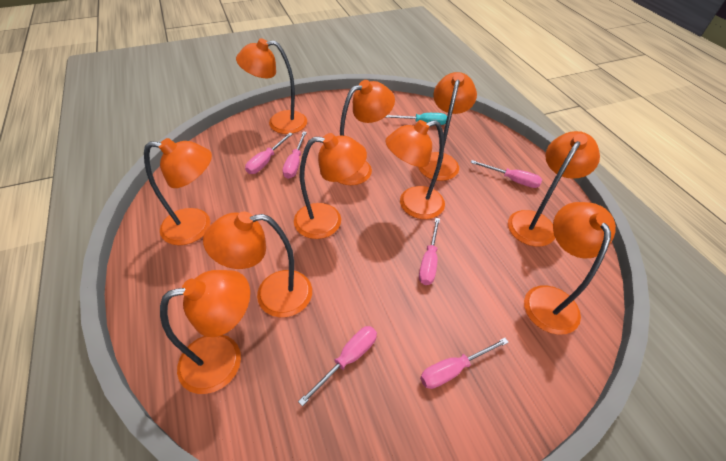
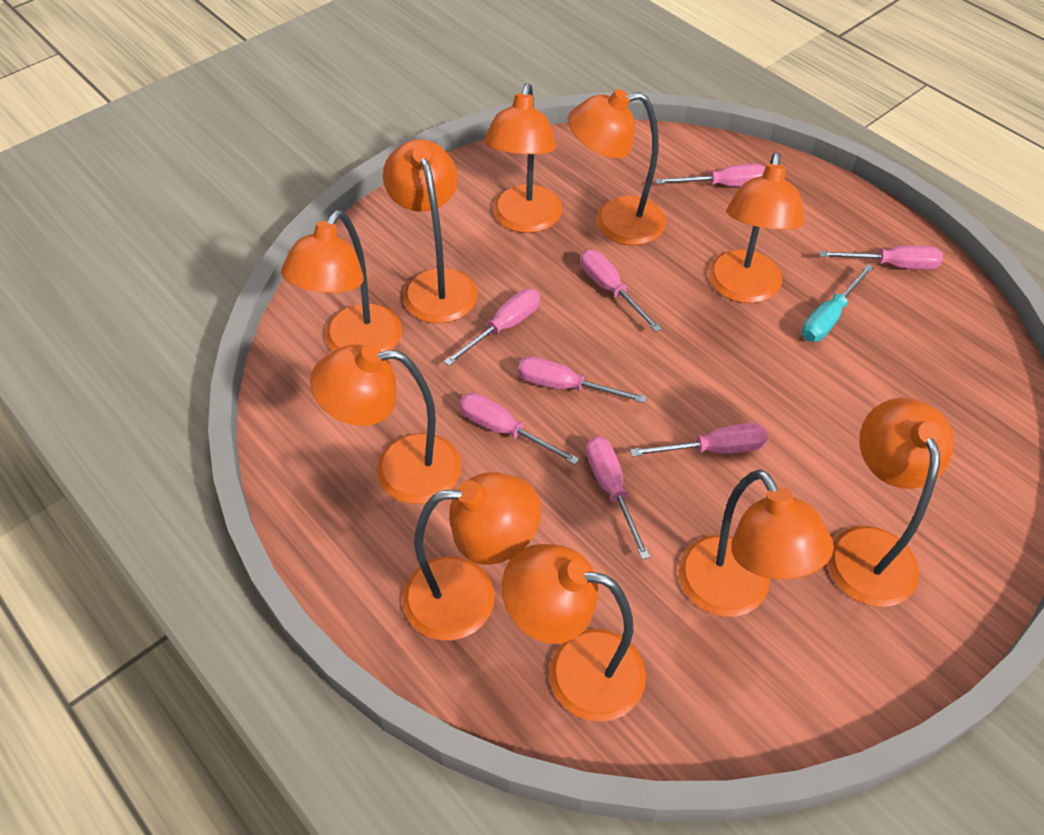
pink screwdriver: [245,132,292,174] [283,131,307,179] [298,326,377,406] [419,218,440,285] [420,338,509,389] [471,160,542,188] = 6 -> [444,289,540,366] [459,393,579,465] [518,356,647,403] [580,250,662,332] [586,437,650,560] [630,423,768,457] [656,164,765,187] [820,245,943,270] = 8

